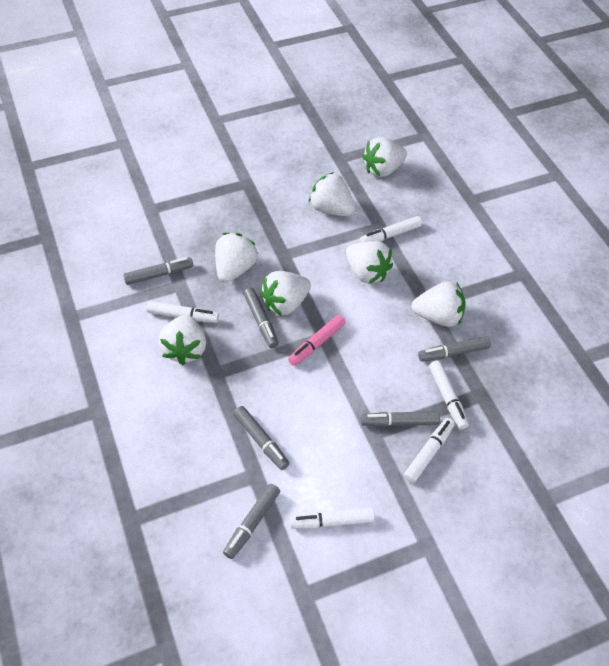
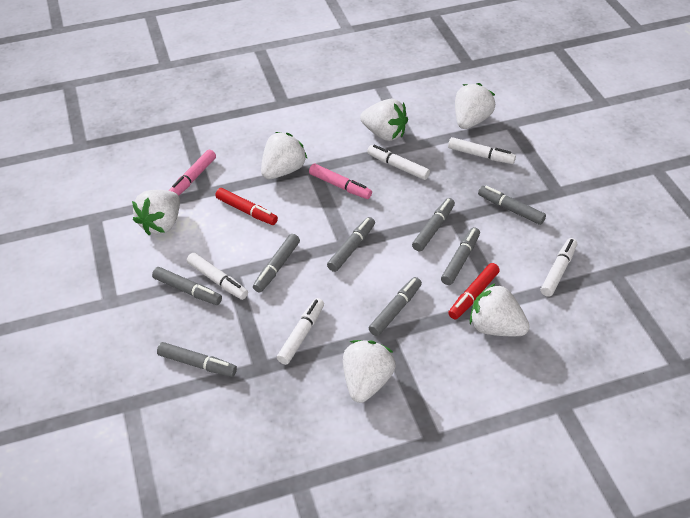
grey marker: [123,257,193,285] [223,484,280,559] [233,406,290,470] [243,288,279,348] [361,411,440,427] [418,336,491,362] = 6 -> [152,267,222,305] [157,342,237,377] [253,234,300,293] [327,217,375,272] [369,277,422,336] [412,198,455,251] [441,227,480,285] [478,186,546,225] = 8
pink marker: [288,315,346,366] = 1 -> [169,150,216,196] [309,164,372,199] = 2
red marker: none = 0 -> [215,188,278,225] [448,263,500,320] = 2
white strawberry: [159,315,206,365] [215,233,258,283] [260,271,311,316] [309,172,355,216] [346,241,393,284] [362,137,407,177] [411,281,466,327] = 7 -> [132,190,180,235] [261,132,307,179] [343,340,396,403] [360,99,408,141] [455,83,495,129] [470,283,530,336] = 6

